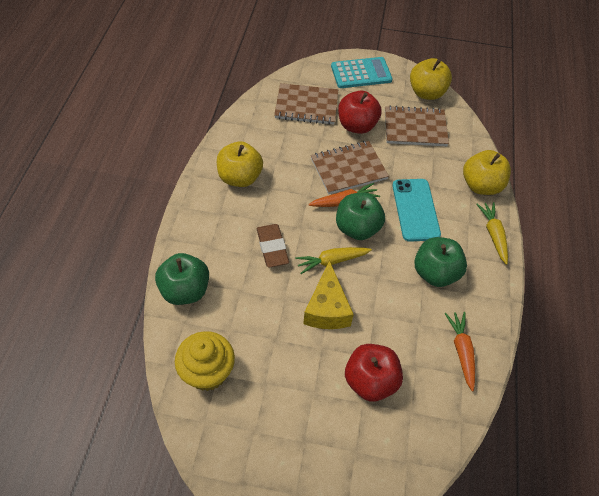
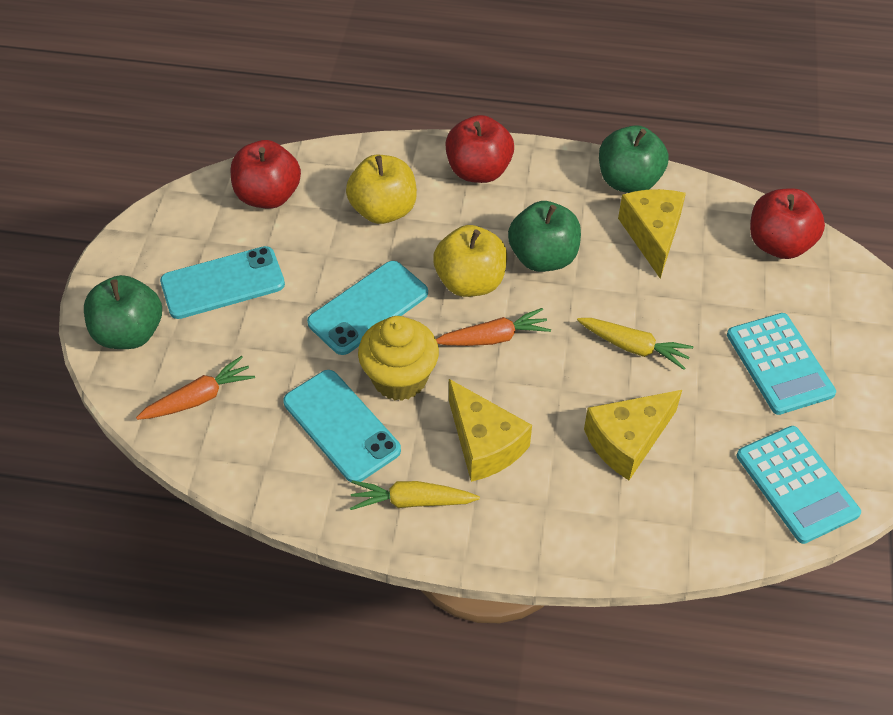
brown eraser: [257,224,289,268] = 1 -> none = 0
brown notebook: [274,83,338,125] [311,141,389,194] [385,106,449,146] = 3 -> none = 0
red apple: [338,91,382,134] [345,344,403,402] = 2 -> [231,140,301,209] [445,115,514,183] [750,188,825,259] = 3
turquoise calculator: [331,57,393,88] = 1 -> [727,313,836,415] [737,426,861,544] = 2
turquoise phone: [392,179,441,242] = 1 -> [160,246,285,319] [283,370,401,482] [307,261,428,355] = 3
yellow apple: [217,141,263,187] [410,58,452,100] [463,150,511,195] = 3 -> [346,155,417,224] [433,225,507,297] = 2
yellow cheese: [303,260,354,329] = 1 -> [449,379,532,482] [584,390,682,480] [618,189,686,279] = 3

